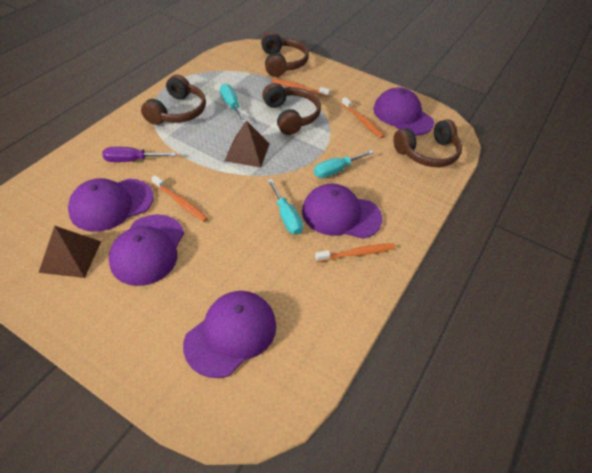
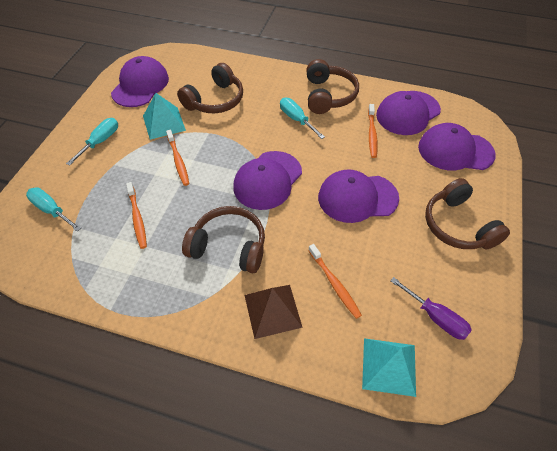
brown pyramid: [38,226,101,278] [225,120,270,168] = 2 -> [244,285,303,339] = 1
turquoise pyramid: none = 0 -> [143,93,186,140] [362,338,416,397] = 2

